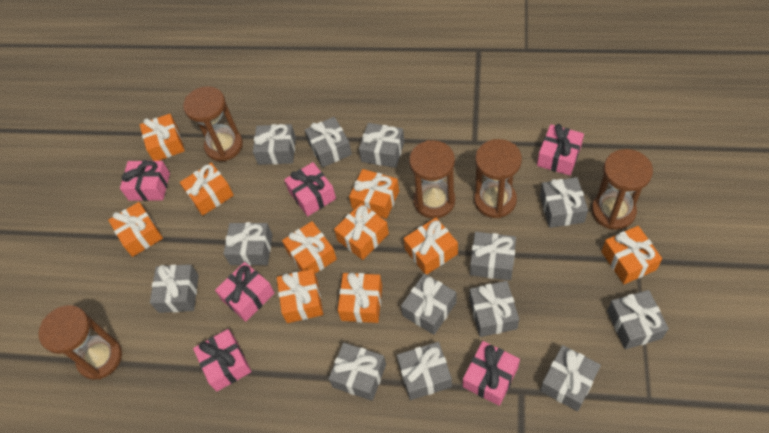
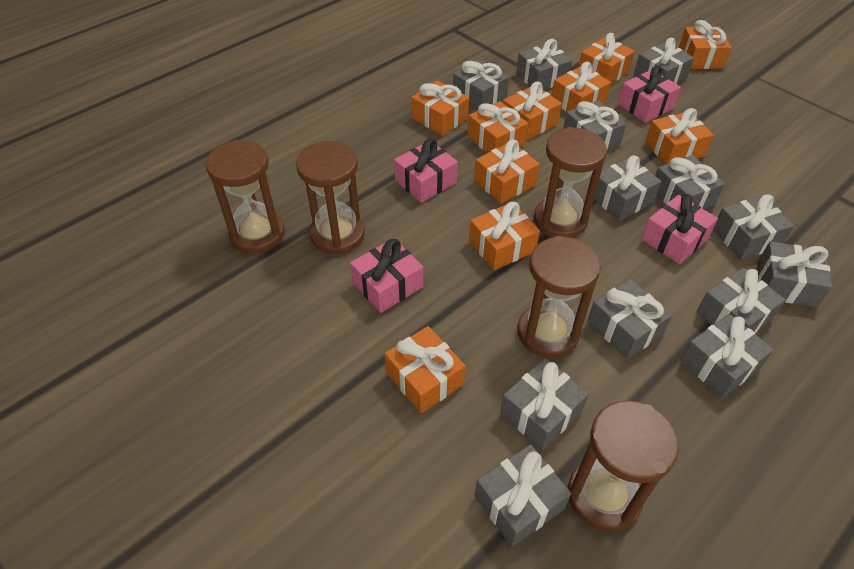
pink gift: [120,160,170,201] [193,329,251,392] [215,262,275,322] [284,162,336,216] [463,341,520,406] [537,124,584,176] = 6 -> [350,238,423,313] [394,138,458,203] [618,66,681,123] [642,194,718,264] = 4

